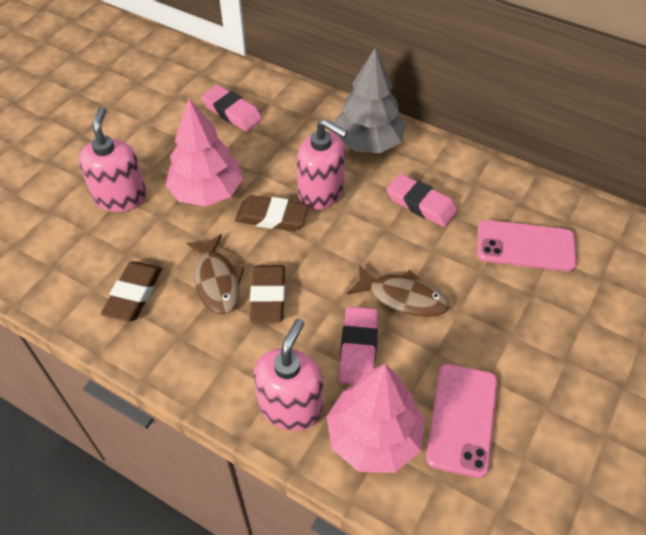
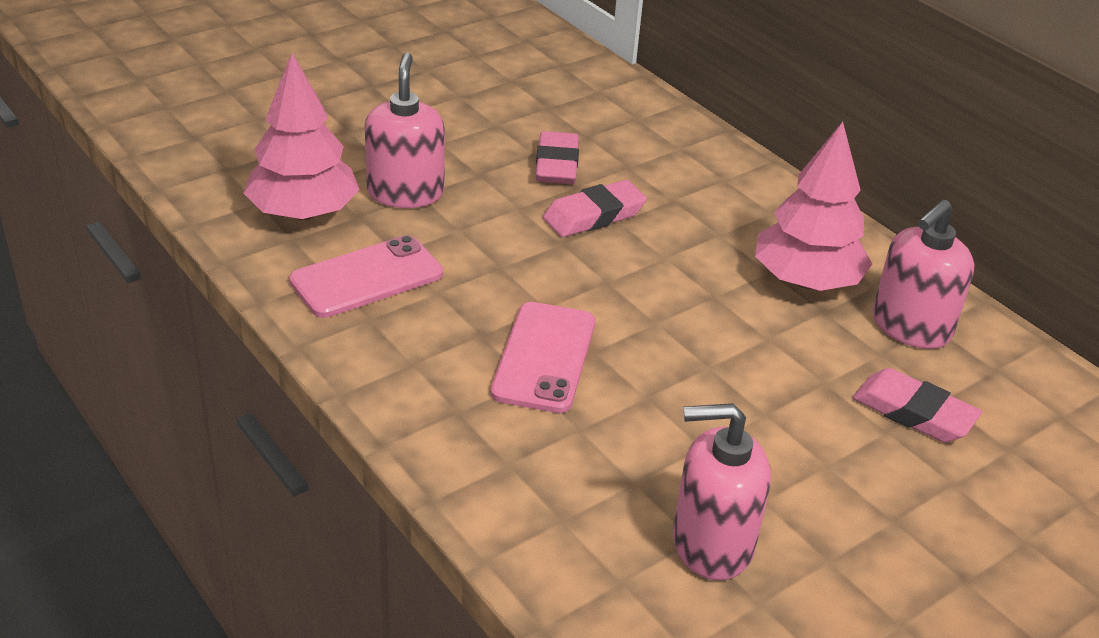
brown eraser: [101,261,162,322] [235,195,309,231] [250,265,285,323] = 3 -> none = 0
brown fish: [186,234,244,314] [347,264,449,317] = 2 -> none = 0
grey tree: [334,48,406,153] = 1 -> none = 0

